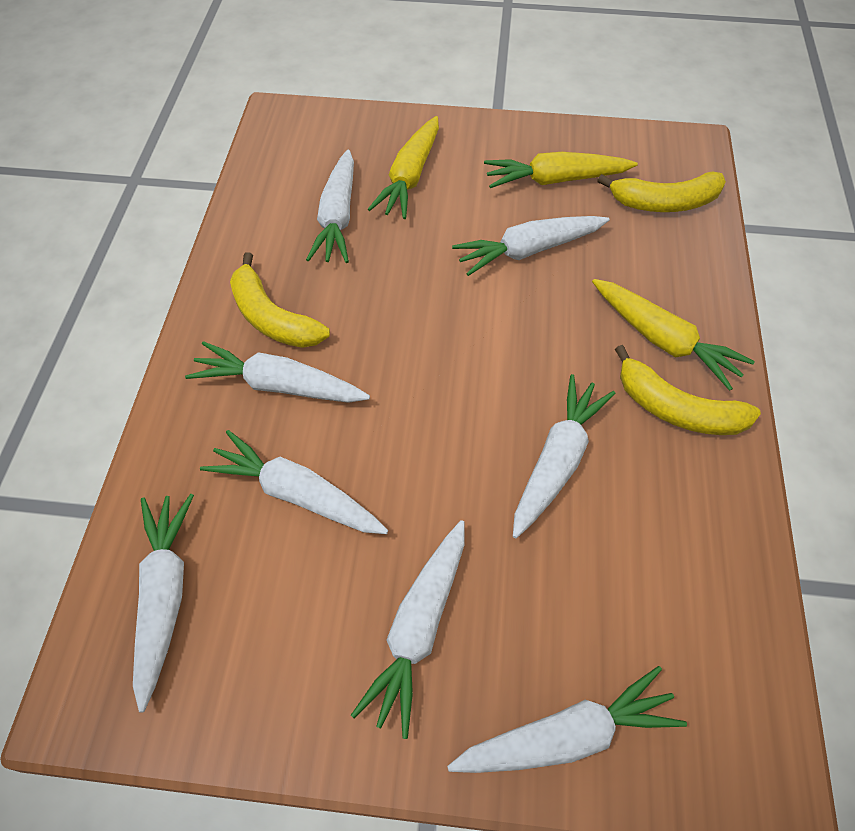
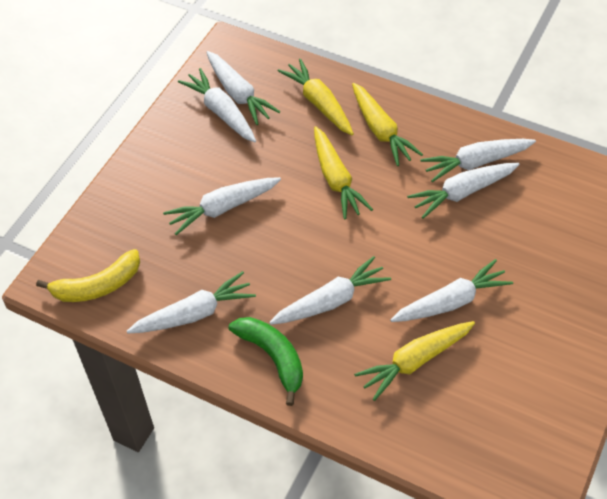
green banana: none = 0 -> [229,317,303,406] = 1
yellow banana: [230,252,330,348] [597,172,726,212] [615,345,761,435] = 3 -> [36,249,140,302] = 1
yellow carrot: [368,116,439,219] [484,152,638,188] [592,279,755,391] = 3 -> [278,59,354,135] [314,126,373,220] [352,83,423,166] [354,321,475,401] = 4

